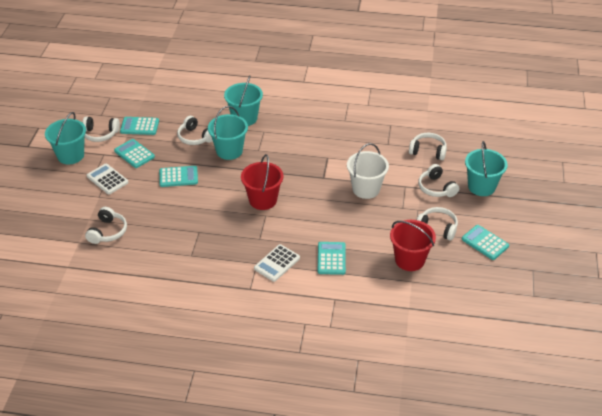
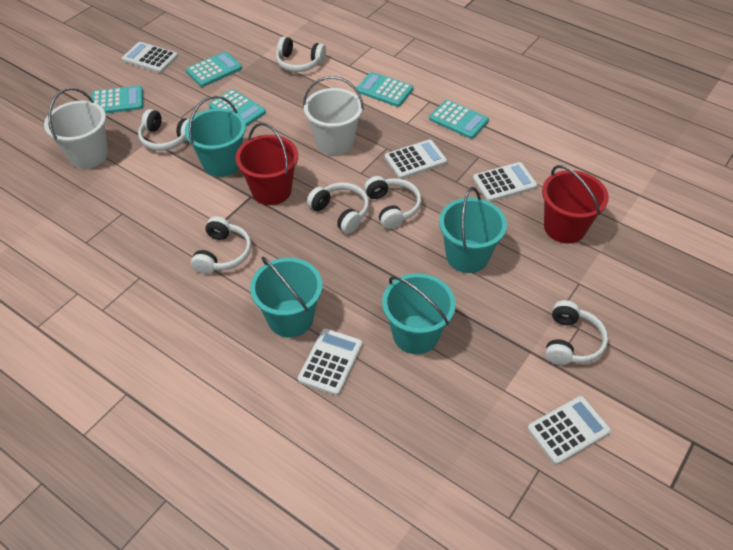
white bucket: [347,143,389,199] = 1 -> [44,88,108,169] [303,76,364,155] = 2
white calculator: [87,164,129,194] [254,244,300,282] = 2 -> [122,42,178,73] [298,328,363,396] [385,139,447,179] [473,162,537,202] [527,396,611,465] = 5

